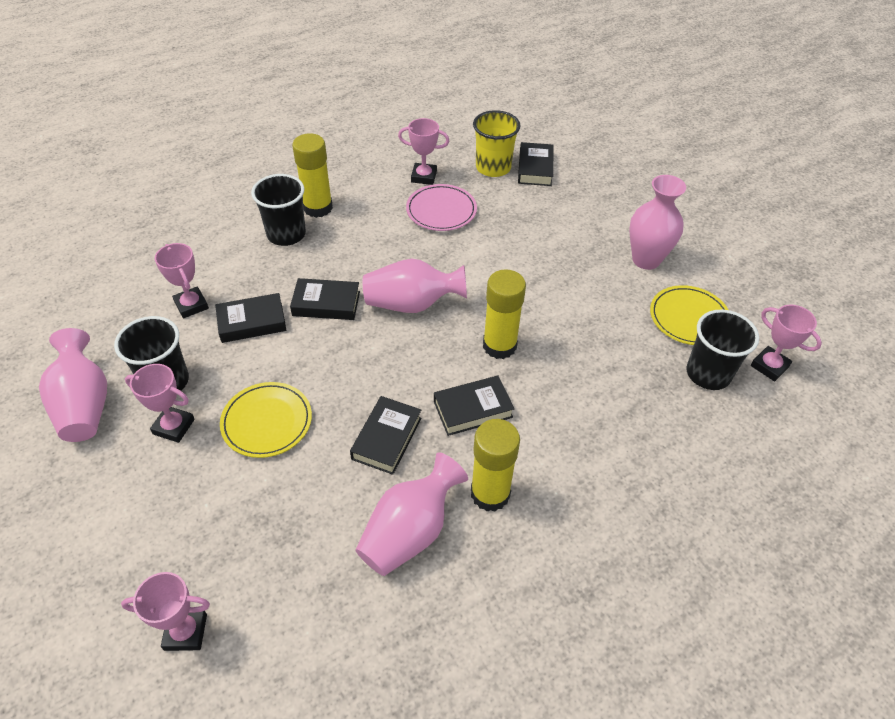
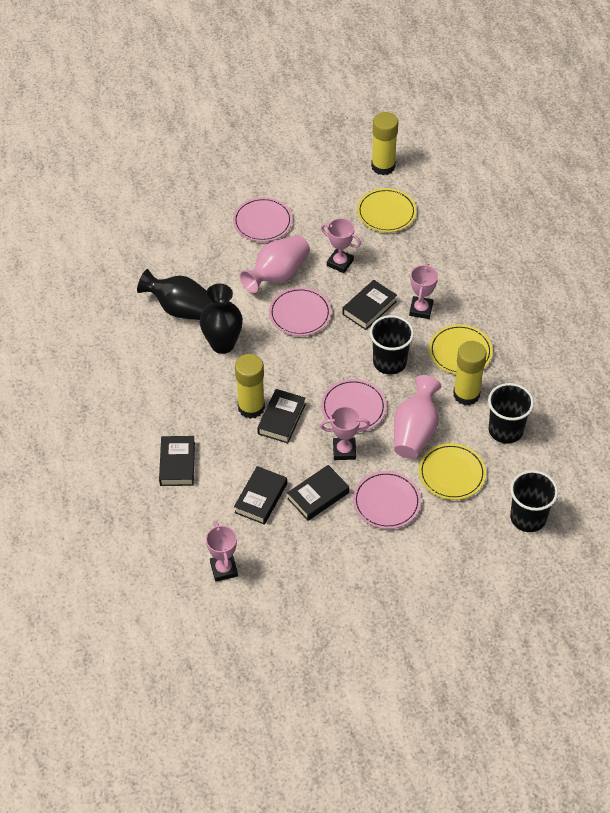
black vase: none = 0 -> [137,269,211,320] [200,284,243,354] = 2
pink plate: [406,184,477,231] = 1 -> [233,197,293,242] [269,287,331,336] [321,379,387,432] [353,471,421,529] = 4
pink trophy: [121,572,210,651] [125,364,195,443] [155,243,209,318] [398,118,449,185] [751,305,822,382] = 5 -> [206,522,238,582] [320,406,370,460] [321,218,361,273] [409,263,438,319] = 4
pink vase: [39,328,107,442] [355,452,468,576] [363,259,467,313] [629,175,686,270] = 4 -> [240,235,310,293] [394,375,441,459] = 2
yellow cup: [473,110,521,177] = 1 -> none = 0
yellow plate: [220,382,312,458] [650,285,728,345] = 2 -> [357,188,417,232] [419,443,486,500] [429,324,493,374] = 3

